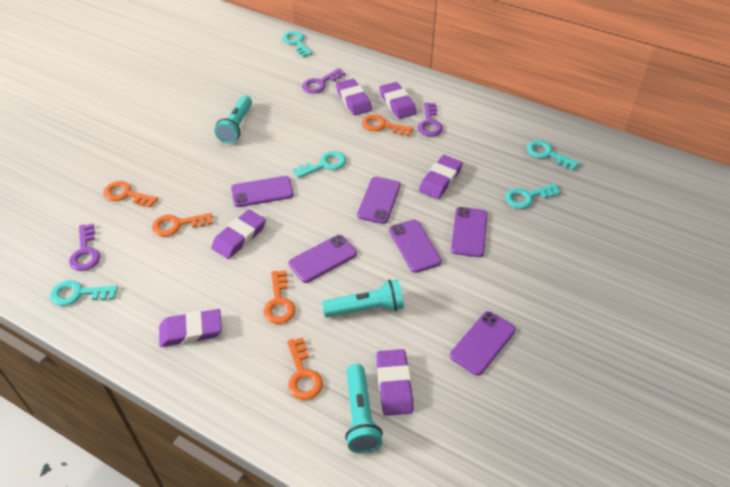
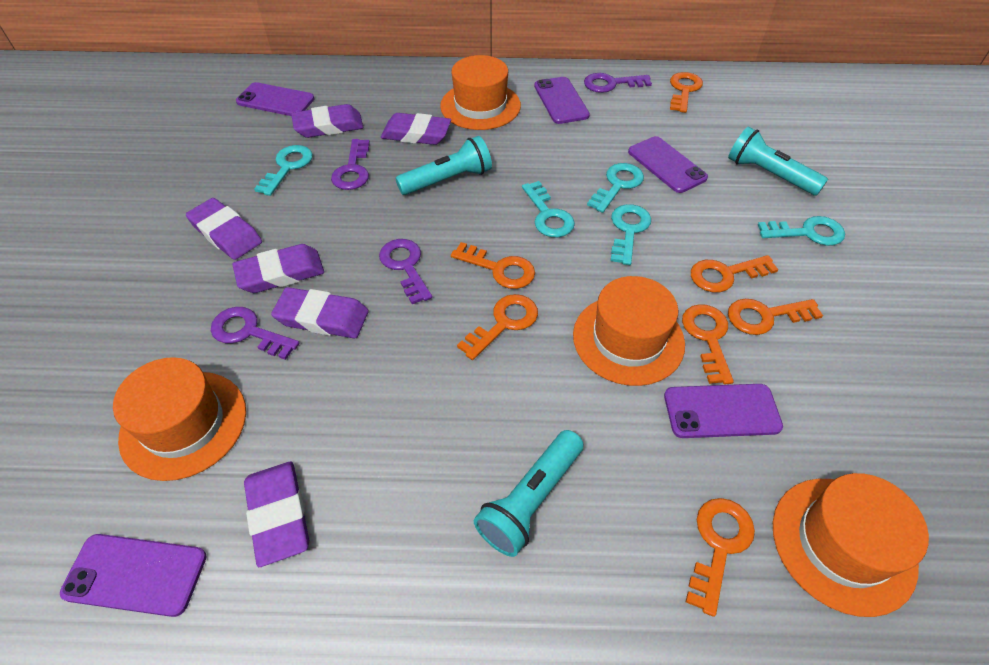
orange hat: none = 0 -> [113,357,246,481] [440,55,521,130] [573,276,685,386] [773,473,929,617] = 4
orange key: [103,181,158,208] [152,213,213,236] [263,271,295,324] [287,338,323,400] [362,114,414,136] = 5 -> [451,242,535,289] [457,294,538,360] [670,72,703,113] [682,304,734,384] [686,498,755,617] [691,255,779,292] [728,299,823,335] = 7
purple key: [69,224,100,271] [302,68,346,93] [418,102,443,137] = 3 -> [211,307,299,360] [331,139,370,190] [379,239,432,304] [584,73,652,93] = 4
purple phone: [231,176,294,207] [289,235,357,283] [357,177,401,224] [389,219,442,273] [450,311,516,376] [451,207,487,257] = 6 -> [60,534,207,617] [236,82,314,116] [534,77,590,124] [628,136,708,193] [664,384,783,438] = 5

